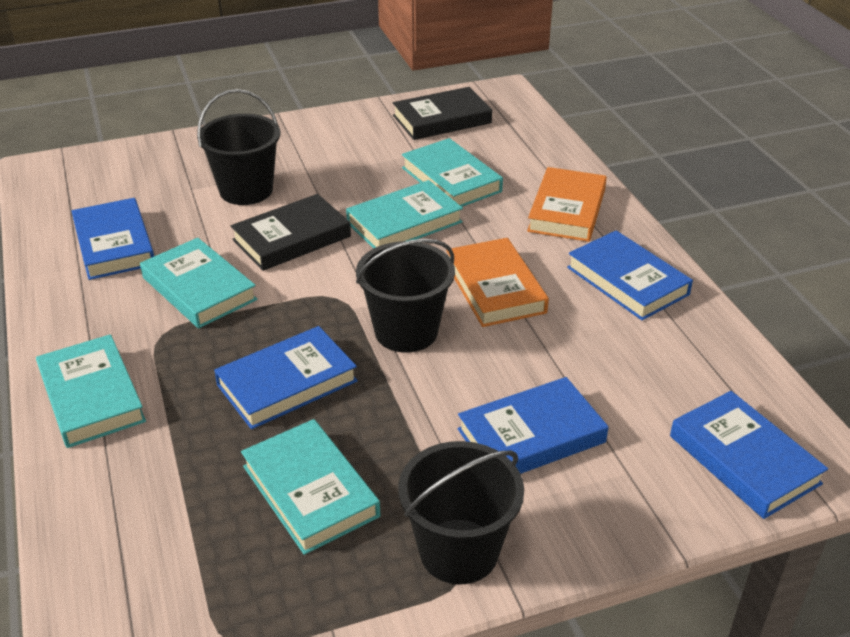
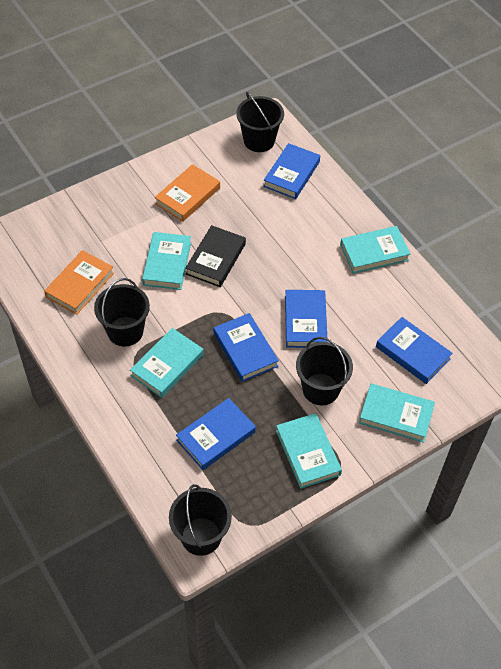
black book: [231,194,351,271] [393,87,492,140] = 2 -> [185,225,246,287] = 1
black bucket: [197,89,281,205] [356,239,455,353] [398,441,524,584] = 3 -> [94,278,150,346] [169,484,232,556] [236,92,284,152] [296,337,353,405] = 4

